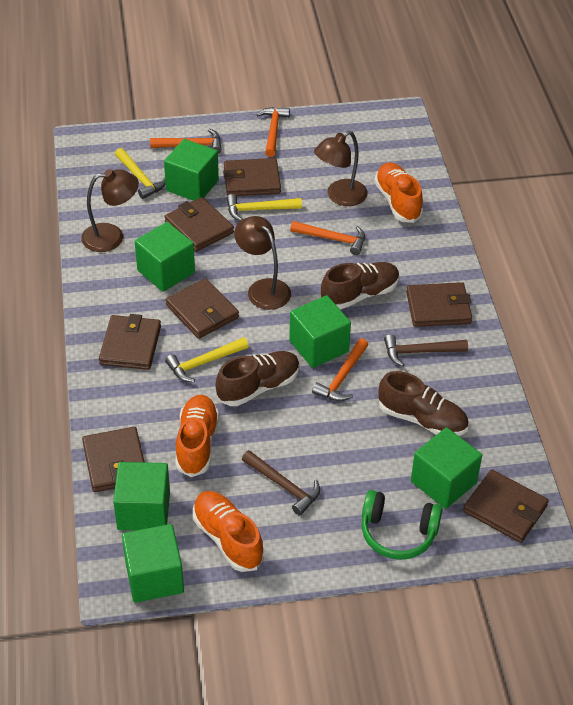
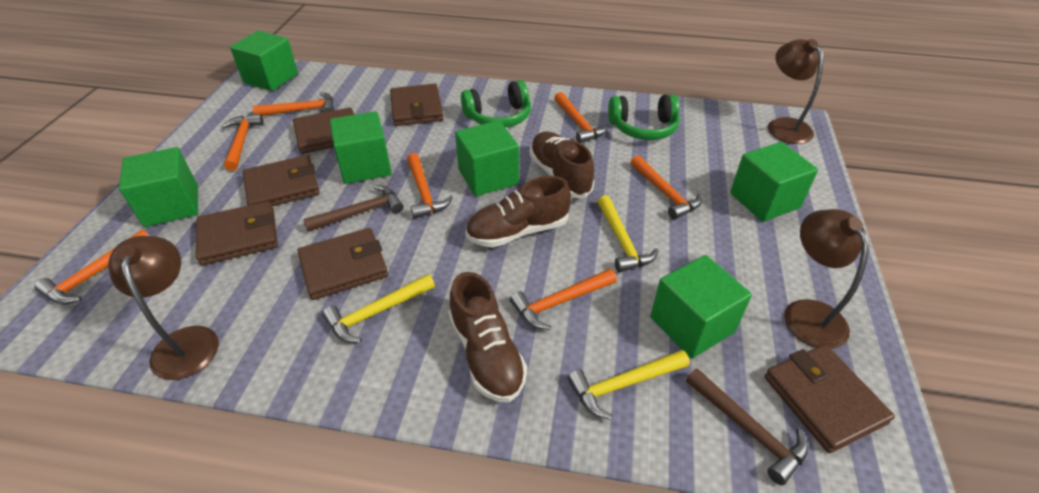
brown wallet: [82,427,145,492] [99,314,161,370] [164,197,234,252] [165,278,239,339] [223,158,281,196] [406,282,472,327] [463,469,549,543] = 7 -> [196,201,278,265] [243,155,320,206] [293,107,354,154] [298,228,388,300] [390,84,444,126] [764,344,895,453] = 6
green headphones: [362,490,442,560] = 1 -> [461,80,531,127] [608,94,680,140] = 2
orange hammer: [150,129,222,154] [257,107,290,157] [290,221,365,255] [312,338,368,401] = 4 -> [34,229,149,305] [222,114,264,171] [253,92,334,116] [407,153,453,219] [510,269,617,330] [554,92,608,143] [631,155,702,220] = 7
orange shoe: [175,395,219,477] [193,491,264,572] [374,162,423,223] = 3 -> none = 0

